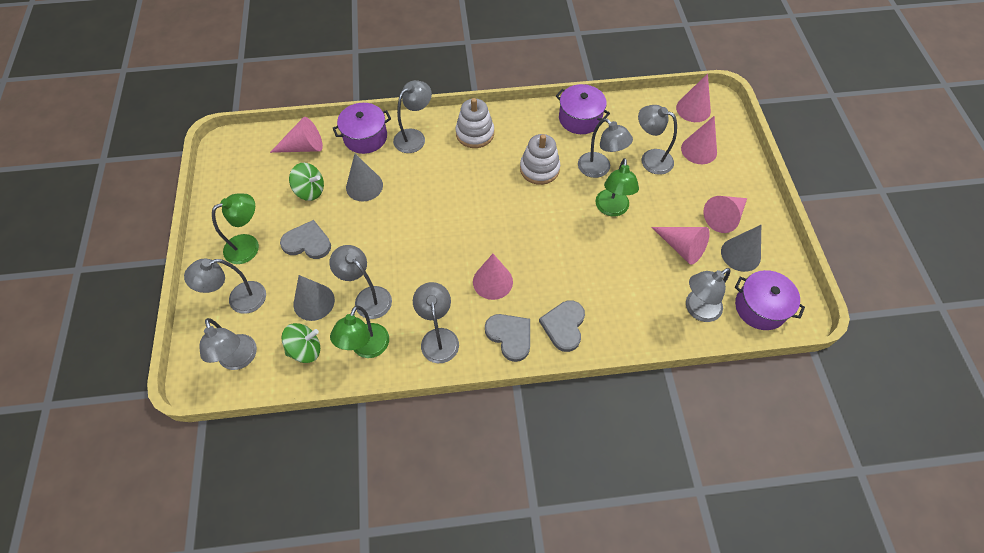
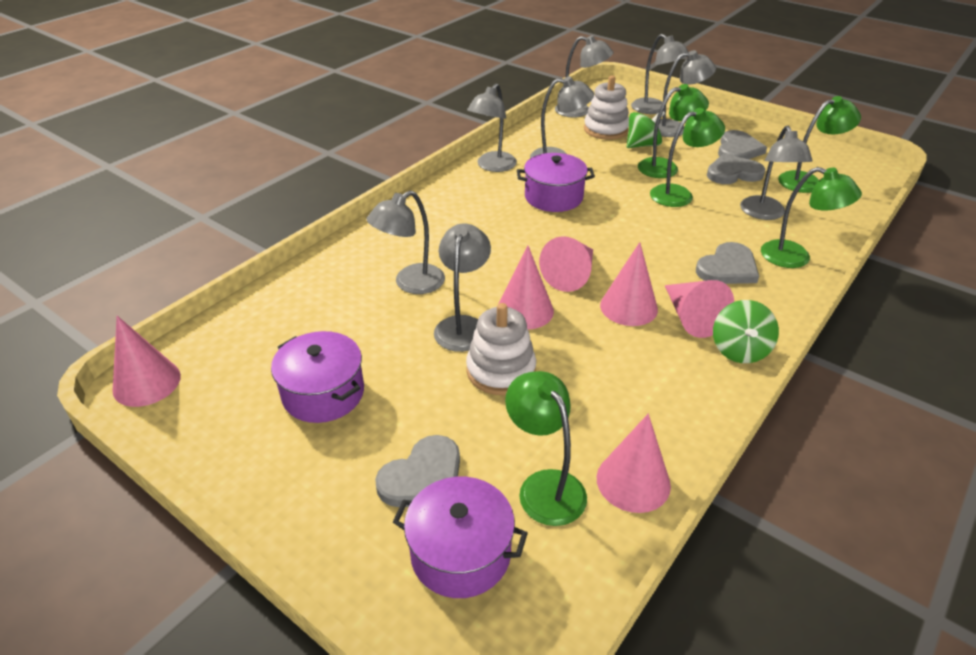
green lamp: [212,194,259,264] [330,306,389,358] [596,158,639,216] = 3 -> [505,371,587,526] [638,84,709,178] [650,108,725,207] [761,167,862,268] [778,96,861,193] = 5
grey cone: [293,275,335,321] [346,154,383,202] [721,225,761,272] = 3 -> none = 0
grey heart: [280,220,331,259] [485,314,530,362] [539,300,585,352] = 3 -> [375,435,460,507] [696,242,759,284] [707,153,765,184] [718,130,767,159] = 4

